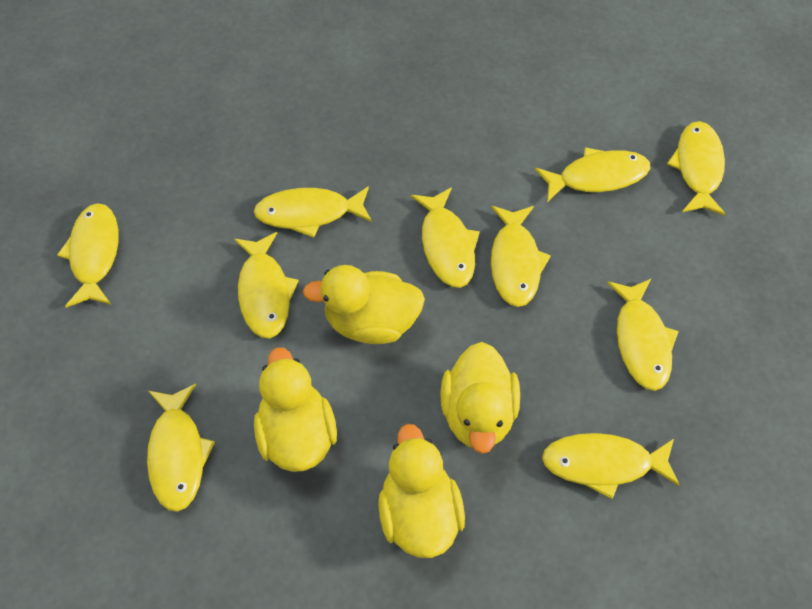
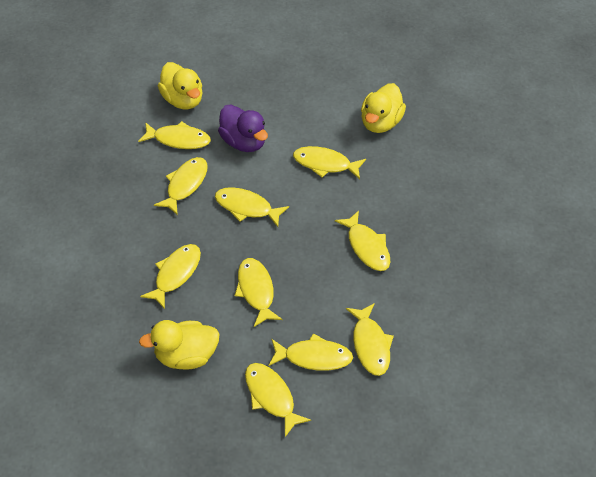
purple duck: none = 0 -> [218,104,268,152] = 1
yellow duck: [254,347,337,472] [303,265,425,344] [378,424,465,558] [440,342,520,454] = 4 -> [139,320,220,370] [158,62,203,110] [361,83,406,133] = 3

